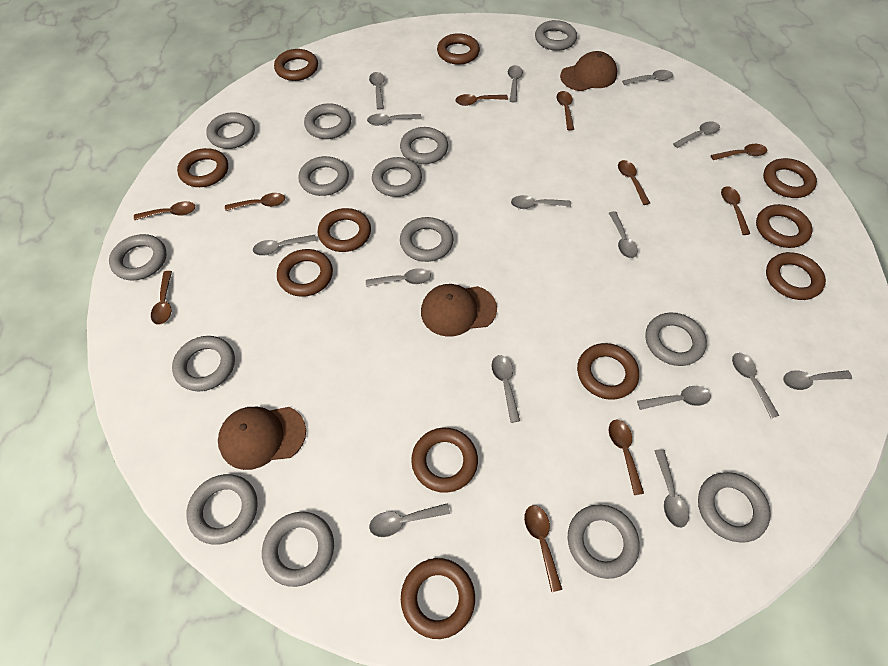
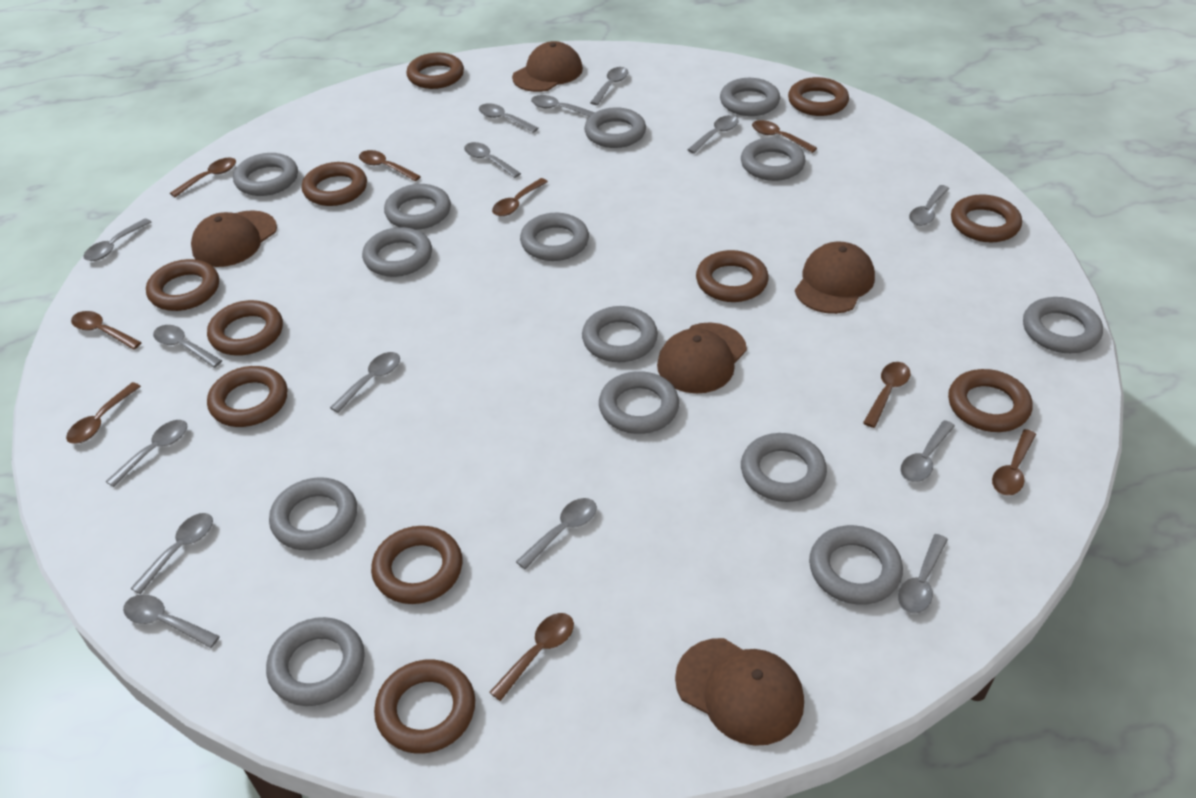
brown cap: [218,407,306,470] [421,284,497,337] [560,51,617,91] = 3 -> [191,210,277,267] [512,41,583,92] [657,322,747,394] [675,638,804,746] [795,241,875,314] = 5
brown spoon: [134,201,195,220] [151,271,172,325] [225,193,285,211] [455,94,508,106] [524,505,562,592] [557,91,574,131] [609,420,644,495] [618,160,650,205] [711,144,767,160] [721,186,750,235] = 10 -> [66,382,141,444] [71,311,142,350] [170,158,236,197] [359,150,421,181] [489,613,574,701] [492,178,548,216] [752,120,817,153] [863,362,910,428] [992,429,1036,495] = 9

